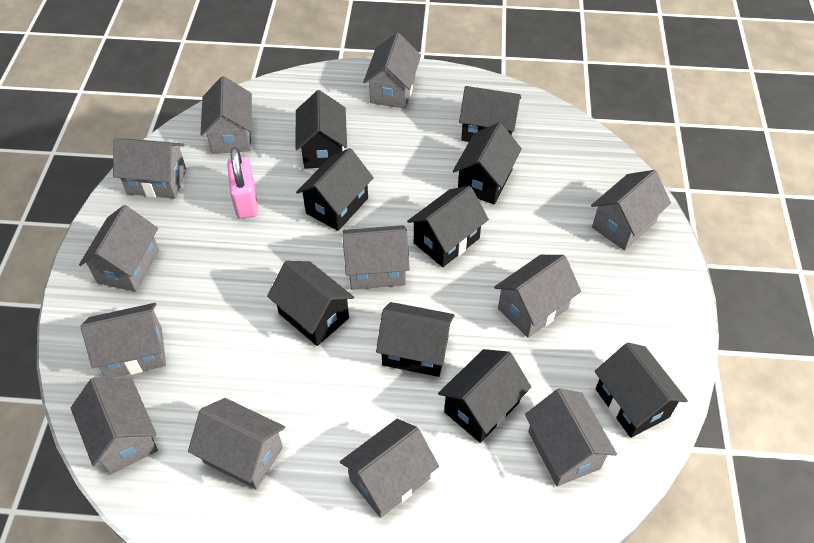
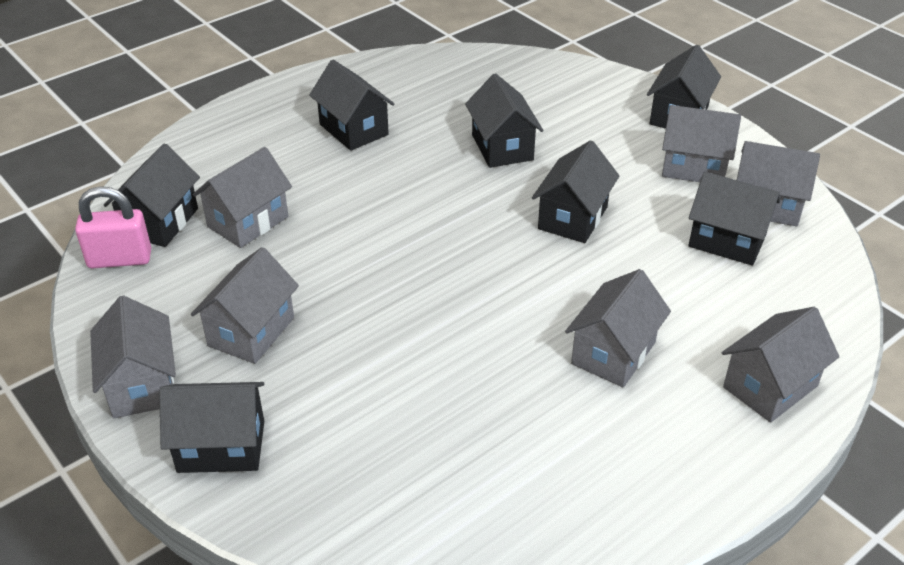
black house: [267,261,354,346] [295,90,347,169] [296,148,374,231] [376,302,455,377] [407,186,489,267] [438,349,531,443] [453,122,522,204] [459,86,521,142] [594,343,688,438] = 9 -> [104,144,200,247] [159,382,264,473] [309,60,394,151] [465,73,543,168] [532,140,619,243] [647,45,721,129] [689,172,780,266] = 7
grey house: [71,378,158,474] [79,205,159,292] [81,303,166,378] [113,138,186,198] [188,398,285,489] [200,76,252,154] [340,419,439,518] [342,225,410,290] [363,33,421,108] [494,255,581,338] [525,388,617,486] [591,170,671,251] = 12 -> [90,295,176,418] [191,247,299,364] [193,147,292,248] [565,269,671,387] [662,105,741,182] [722,307,839,423] [737,141,820,227] = 7

